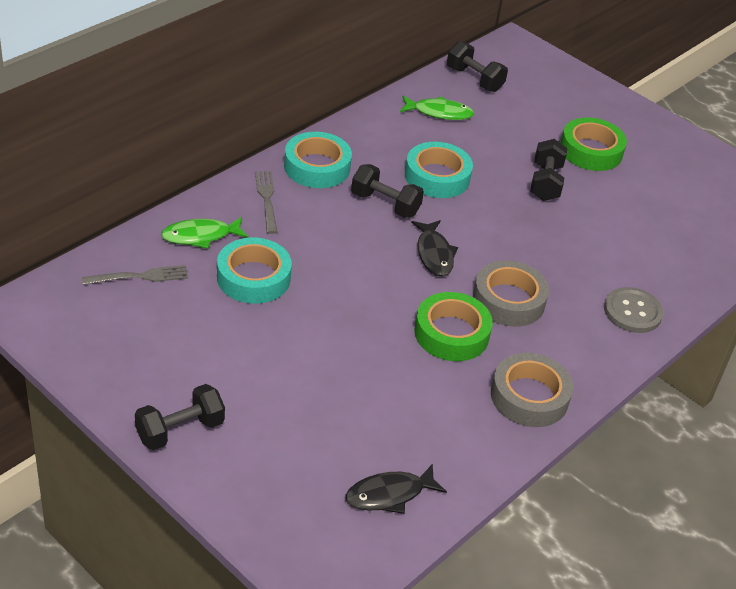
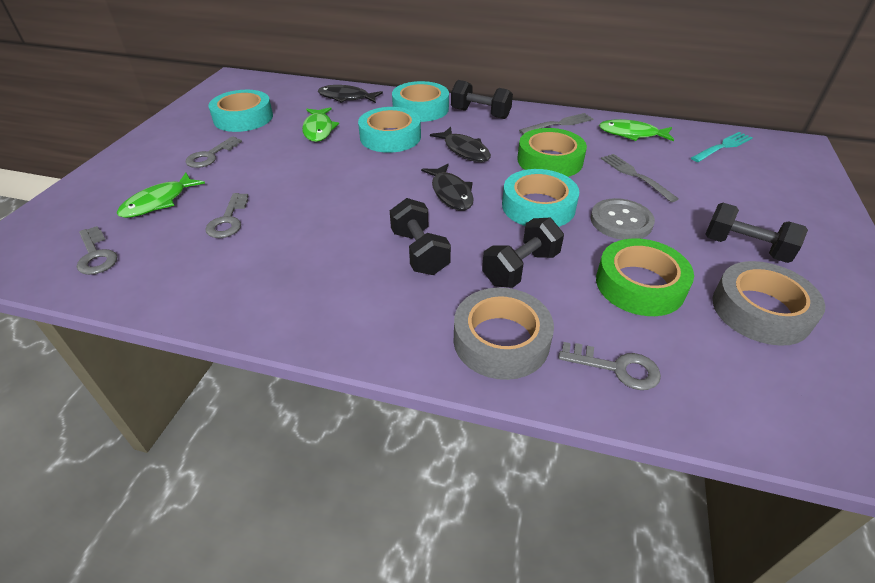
black fish: [345,463,447,514] [411,220,458,277] = 2 -> [318,85,383,103] [421,164,474,211] [430,127,491,162] = 3
green fish: [161,217,248,249] [400,95,474,120] = 2 -> [117,172,205,218] [302,107,339,142] [599,119,674,141] = 3
grey key: none = 0 -> [77,226,117,275] [185,136,242,168] [205,193,248,238] [559,342,661,390] = 4
turquoise fork: none = 0 -> [691,132,753,162] = 1
turquoise tape: [217,238,292,304] [284,132,352,188] [405,142,473,198] = 3 -> [208,90,273,132] [358,107,421,153] [392,81,449,122] [502,169,579,227] = 4

